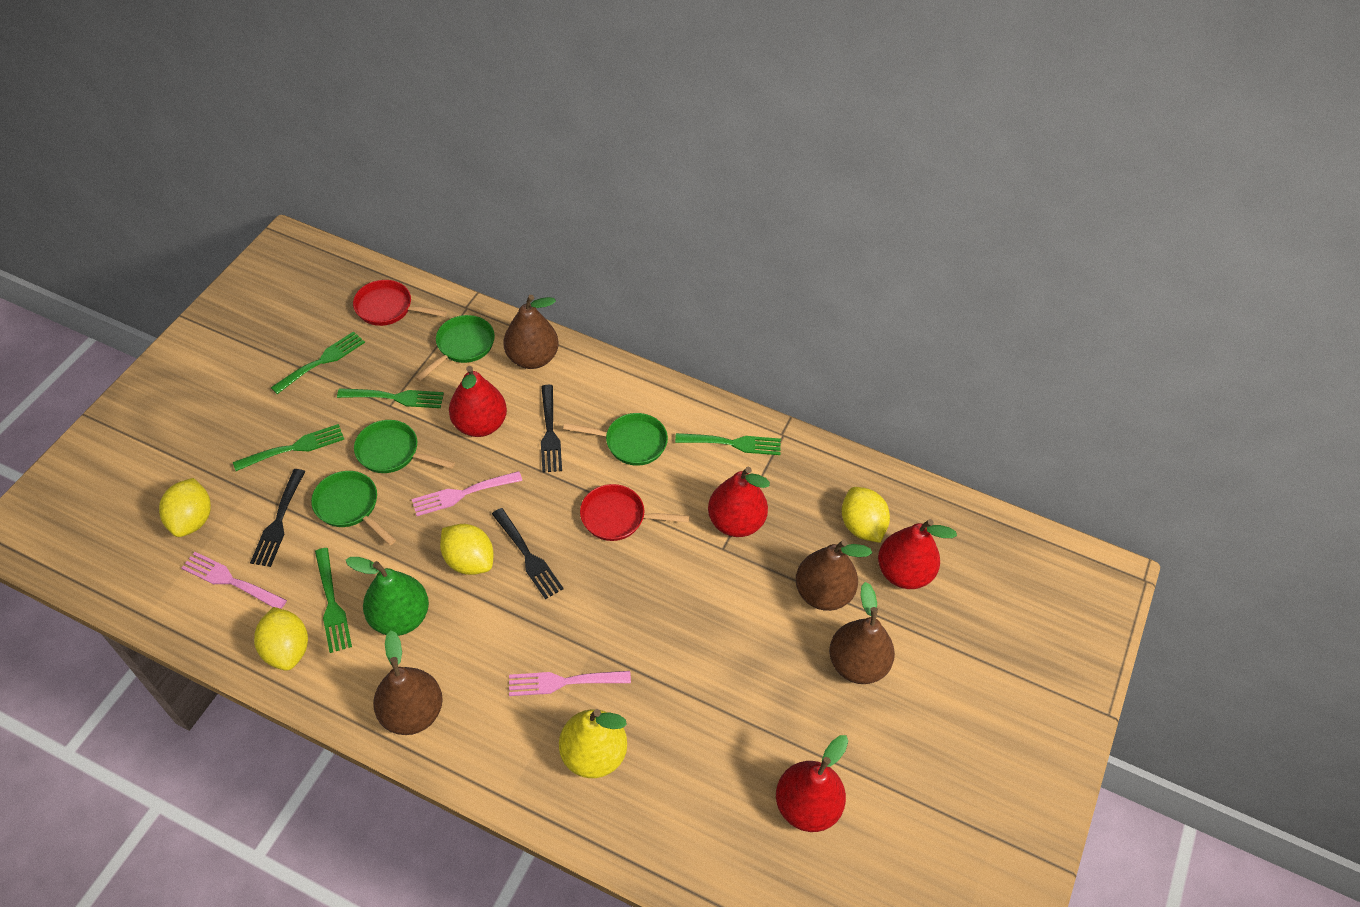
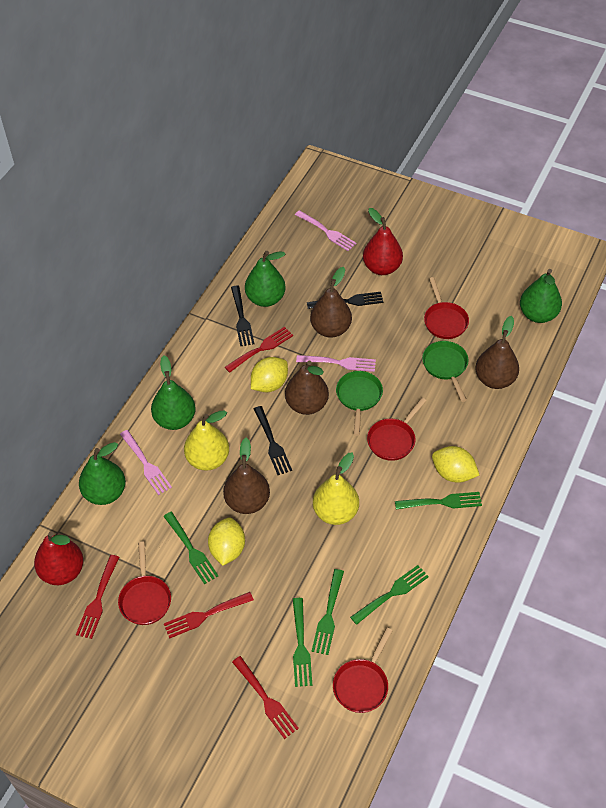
green pan: [311,471,396,545] [354,420,455,473] [415,315,495,381] [563,413,668,466] = 4 -> [336,371,383,436] [422,341,469,402] = 2
green pear: [346,557,429,636] = 1 -> [79,442,126,505] [151,356,196,430] [245,251,286,307] [520,269,562,323] = 4
red fork: none = 0 -> [76,555,119,639] [164,592,254,639] [225,327,293,373] [232,656,299,739] = 4
red pan: [353,280,447,326] [580,484,690,541] = 2 -> [118,541,171,625] [333,628,393,713] [367,398,427,461] [424,277,469,339] = 4
red pear: [449,366,507,437] [708,467,770,537] [776,735,848,832] [878,519,957,589] = 4 -> [34,531,84,585] [363,208,403,275] = 2
yellow lemon: [159,478,211,537] [254,607,308,671] [440,524,493,575] [842,487,890,543] = 4 -> [208,517,245,566] [251,357,288,392] [432,446,479,483] = 3
yellow pear: [559,709,627,778] = 1 -> [184,410,229,471] [313,452,359,525] = 2

